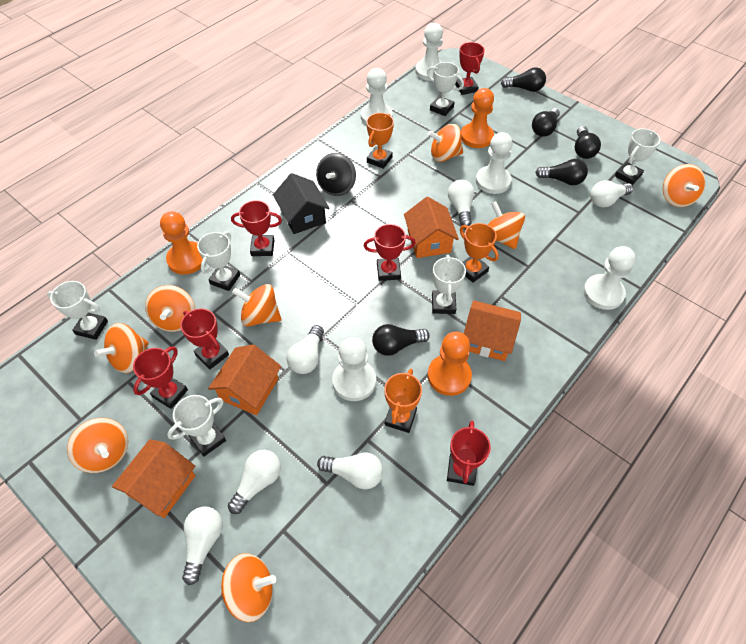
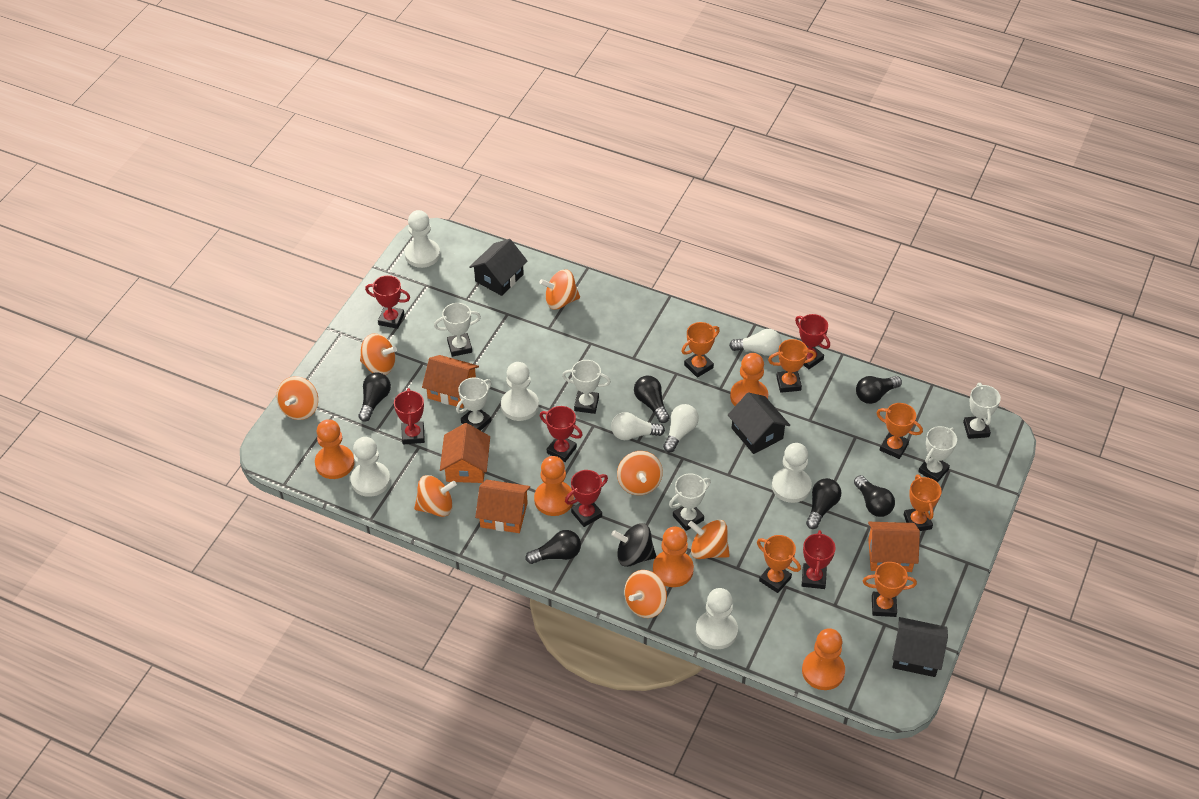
black house: [273,173,330,234] = 1 -> [469,239,528,296] [728,392,790,454] [892,617,948,677] = 3
black light bulb: [372,324,430,356] [501,67,546,92] [532,108,560,137] [535,159,588,185] [574,126,601,159] = 5 -> [359,372,391,422] [525,530,581,564] [634,376,670,423] [806,478,841,529] [854,475,895,517] [856,376,902,404] = 6
orange pawn: [160,211,203,275] [428,332,472,396] [461,88,494,148] = 3 -> [315,419,354,479] [534,456,574,516] [653,526,694,587] [730,353,768,406] [802,628,845,690] = 5
orange spinning top: [67,418,128,473] [94,323,149,373] [145,285,195,332] [221,553,276,622] [232,284,281,326] [428,124,463,162] [488,201,525,249] [663,164,706,207] = 8 -> [277,376,318,420] [360,333,397,375] [414,475,457,517] [539,269,580,309] [617,451,663,495] [624,570,667,618] [688,520,730,559] = 7
orange trophy: [366,113,394,169] [384,369,422,433] [460,223,499,283] = 3 -> [681,322,720,378] [757,535,801,593] [768,339,816,393] [863,562,917,617] [876,403,923,459] [904,474,942,531] = 6
white light bulb: [182,507,223,585] [228,450,281,514] [287,325,324,374] [317,452,383,489] [448,180,474,226] [590,180,633,207] = 6 -> [611,412,665,440] [663,404,699,452] [729,329,782,356] = 3

